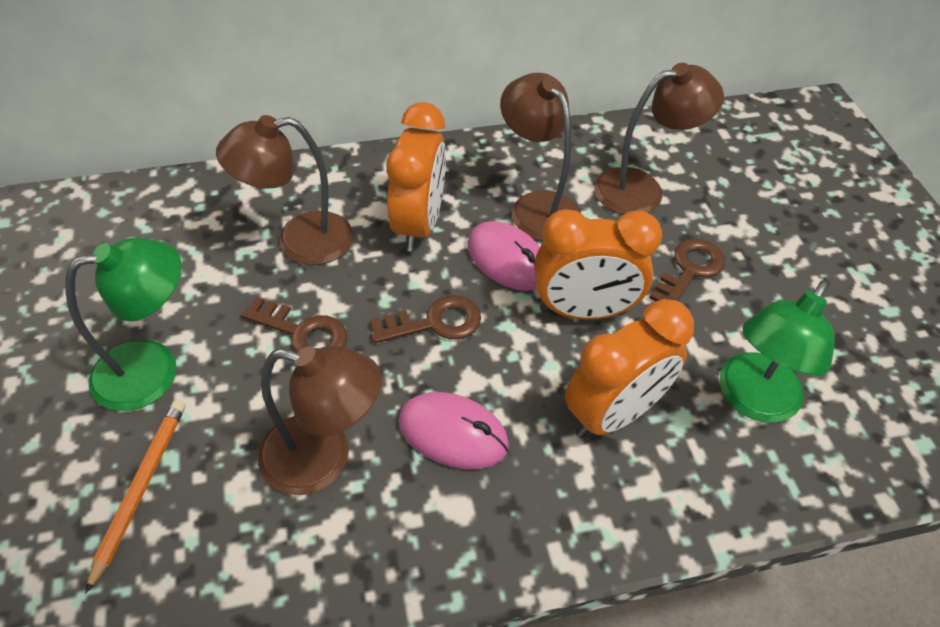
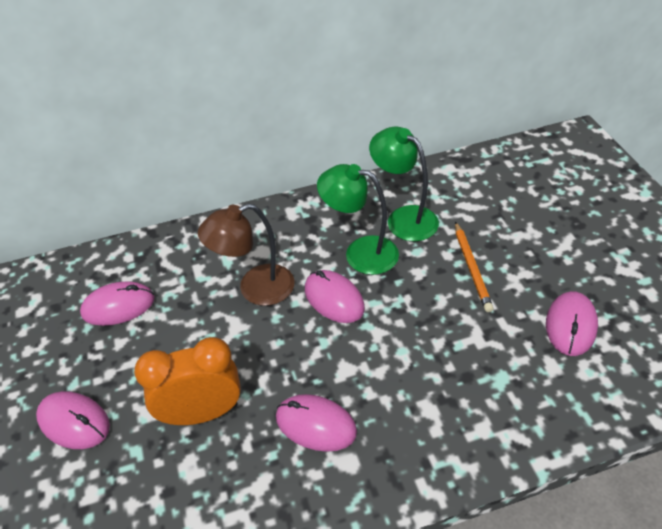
brown key: [241,297,348,353] [370,295,481,343] [649,238,725,301] = 3 -> none = 0
brown lamp: [216,115,353,265] [258,346,381,495] [500,73,581,241] [594,63,724,215] = 4 -> [198,203,294,306] = 1
orange clock: [386,102,446,252] [535,209,662,320] [565,299,694,438] = 3 -> [134,337,241,425] = 1
pink mouse: [399,392,509,469] [467,221,540,291] = 2 -> [36,391,110,449] [80,282,155,326] [276,394,357,452] [305,270,365,323] [546,291,598,356] = 5

